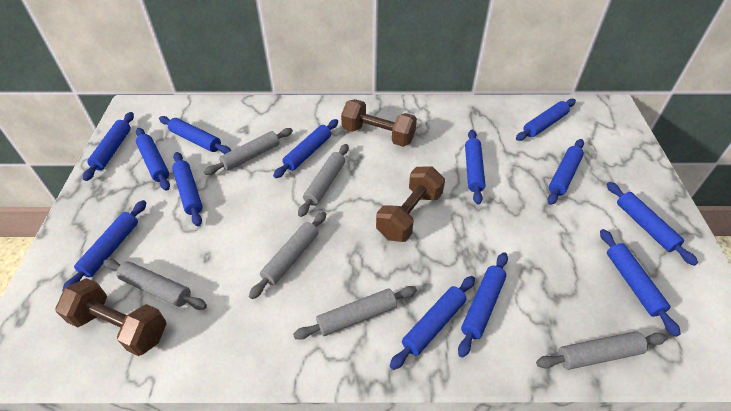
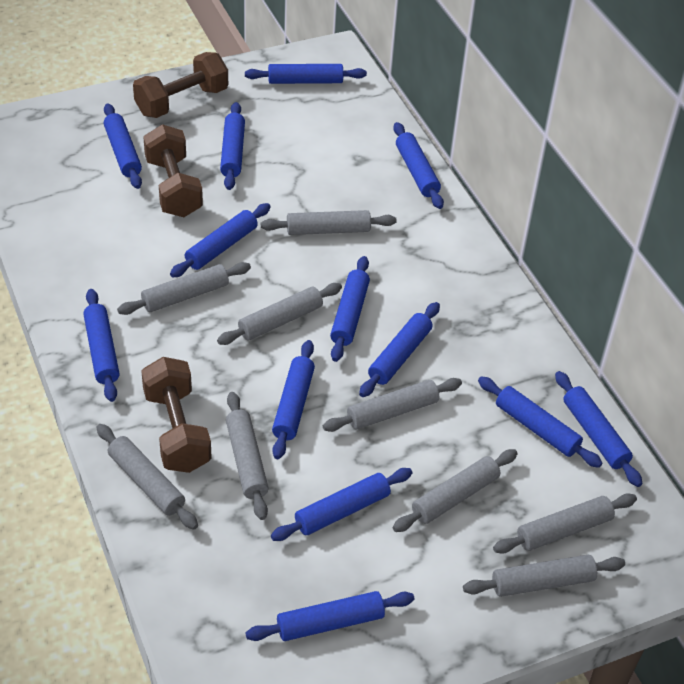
grey rolling pin: [103,259,207,310] [204,128,293,175] [249,212,326,299] [293,286,417,340] [298,144,349,217] [536,331,667,370] = 6 -> [96,424,198,530] [117,262,251,315] [217,283,342,345] [226,392,269,520] [261,210,396,235] [323,378,462,432] [393,449,518,532] [463,555,625,597] [493,493,637,554] = 9

